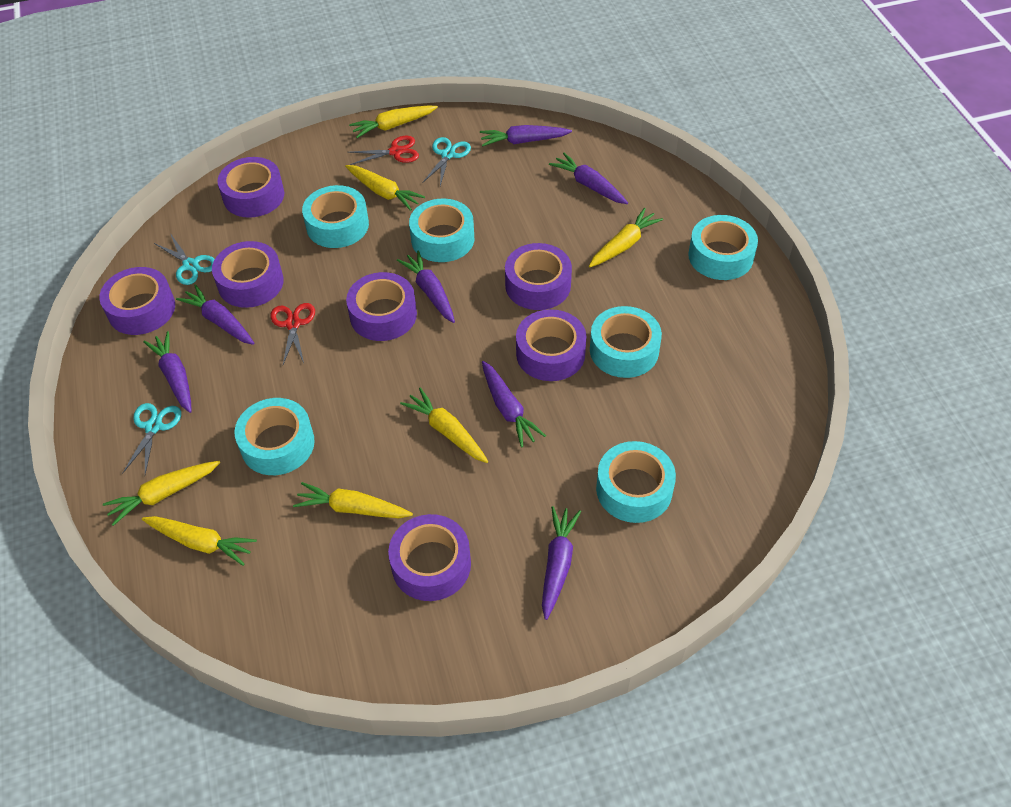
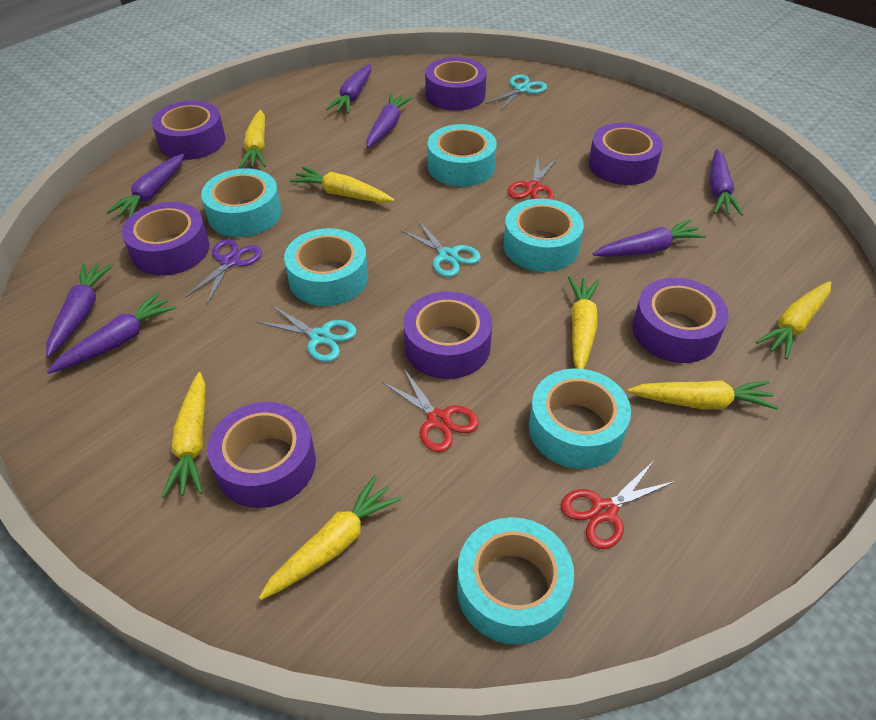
purple scissors: none = 0 -> [185,239,262,304] = 1
red scissors: [271,303,315,365] [348,136,419,165] = 2 -> [381,368,479,452] [507,155,558,200] [560,461,676,549] = 3

